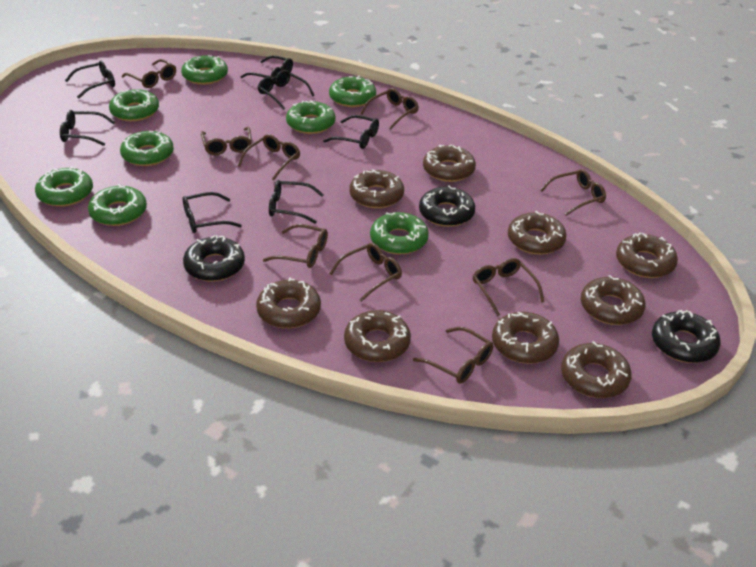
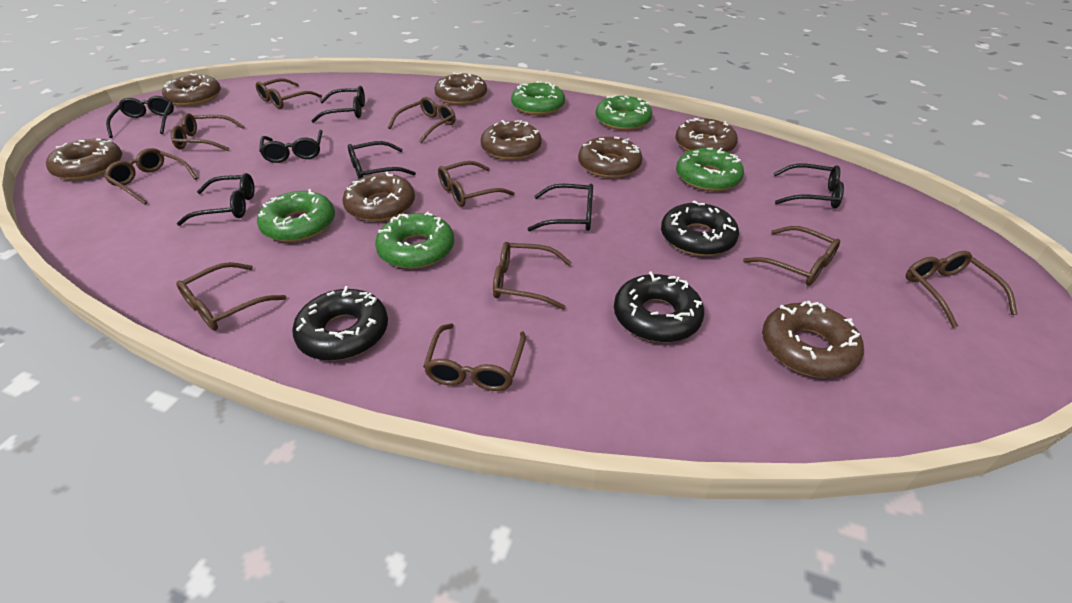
brown donut: [256,277,321,328] [344,310,411,362] [349,169,404,208] [423,144,476,182] [492,312,559,364] [508,211,567,255] [561,341,632,398] [581,275,645,325] [616,233,678,278] = 9 -> [46,138,122,180] [162,73,221,106] [343,172,415,222] [434,73,487,105] [481,120,542,160] [578,137,642,178] [675,118,738,152] [762,301,864,378] = 8
brown glasses: [122,59,176,88] [201,127,252,155] [238,134,300,181] [263,224,328,268] [329,243,402,302] [361,88,419,130] [413,327,493,383] [473,258,544,316] [540,169,606,216] = 9 -> [104,148,198,205] [171,113,245,151] [176,262,286,330] [256,78,322,109] [388,97,456,143] [423,323,526,391] [438,161,515,207] [493,242,572,310] [743,226,840,286] [906,251,1017,328] = 10
green donut: [35,166,93,207] [88,184,147,226] [109,89,159,121] [120,131,174,166] [181,55,228,85] [286,100,335,134] [329,75,376,107] [370,212,429,255] = 8 -> [257,189,335,242] [375,211,454,269] [511,81,565,115] [595,95,652,130] [676,148,744,191] = 5

